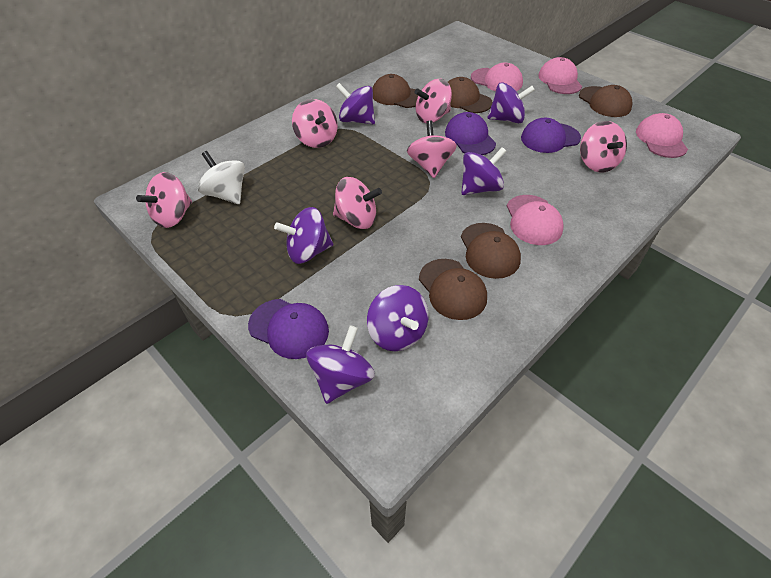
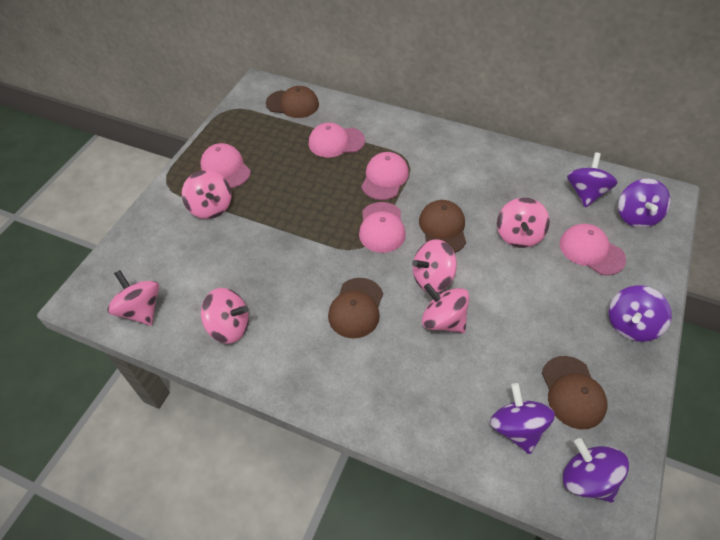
brown cap: [372,74,418,108] [419,259,487,320] [448,77,492,113] [461,223,521,279] [579,85,632,117] = 5 -> [266,86,319,118] [328,278,383,338] [419,200,466,253] [542,356,607,430] = 4
pink cap: [471,62,523,91] [507,195,564,245] [538,57,582,94] [636,113,688,158] = 4 -> [200,143,251,188] [309,123,365,157] [359,202,406,253] [361,152,409,200] [560,224,626,276] = 5
purple cap: [248,299,329,359] [445,112,496,155] [521,118,581,153] = 3 -> none = 0
purple spinning top: [274,207,333,264] [306,325,375,404] [336,83,375,124] [367,285,428,351] [461,147,507,195] [487,82,535,123] = 6 -> [490,383,555,454] [563,438,629,503] [567,153,618,208] [609,286,672,342] [618,179,671,228] = 5
white spinning top: [198,151,245,204] = 1 -> none = 0

